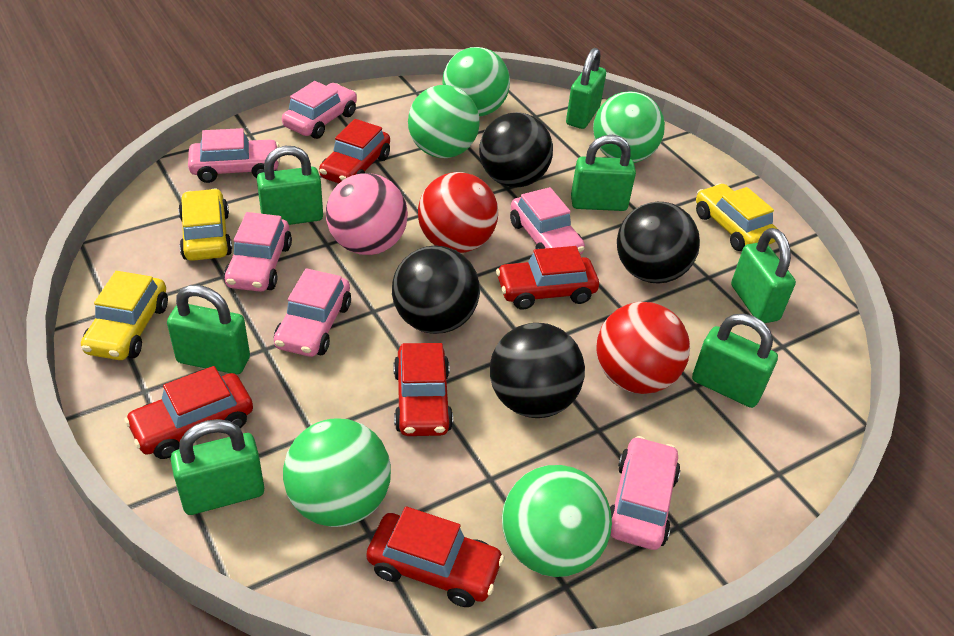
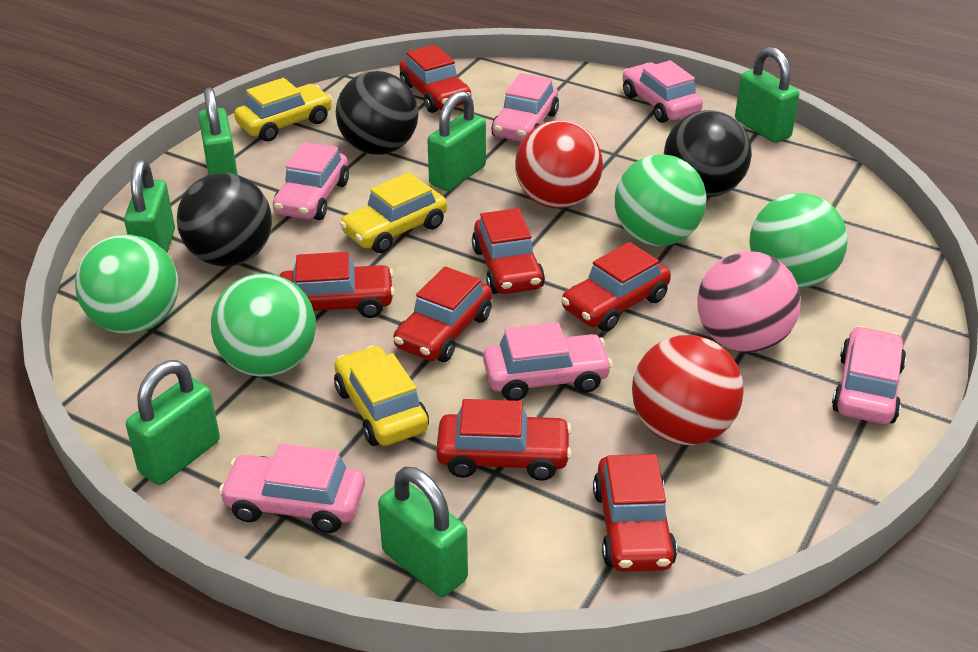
black ball: [392,245,480,334] [479,112,553,187] [490,323,585,418] [617,202,700,284] = 4 -> [177,173,272,267] [336,71,419,155] [664,110,752,198] = 3
green ball: [283,419,391,527] [408,85,480,158] [443,47,510,116] [502,465,612,577] [593,91,665,163] = 5 -> [75,234,179,334] [211,273,316,377] [615,154,707,246] [749,193,848,288] = 4
green padlock: [167,285,250,374] [171,419,264,515] [257,146,323,225] [566,48,606,129] [571,135,636,211] [692,314,778,408] [731,228,796,323] = 7 -> [124,159,175,253] [126,360,220,485] [199,87,238,176] [378,467,468,597] [427,91,486,191] [735,47,799,143] = 6
red car: [124,366,253,459] [319,119,390,183] [366,506,504,607] [394,343,453,436] [496,246,599,310] = 5 -> [279,252,395,318] [393,266,492,362] [400,45,471,113] [436,399,572,481] [472,208,545,294] [561,242,671,332] [593,454,677,572] = 7

